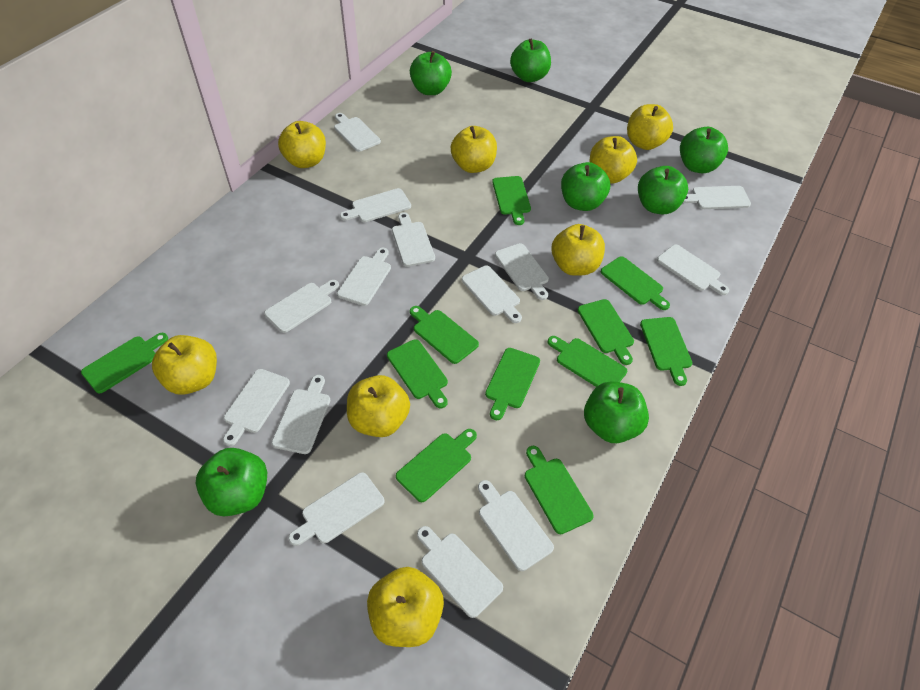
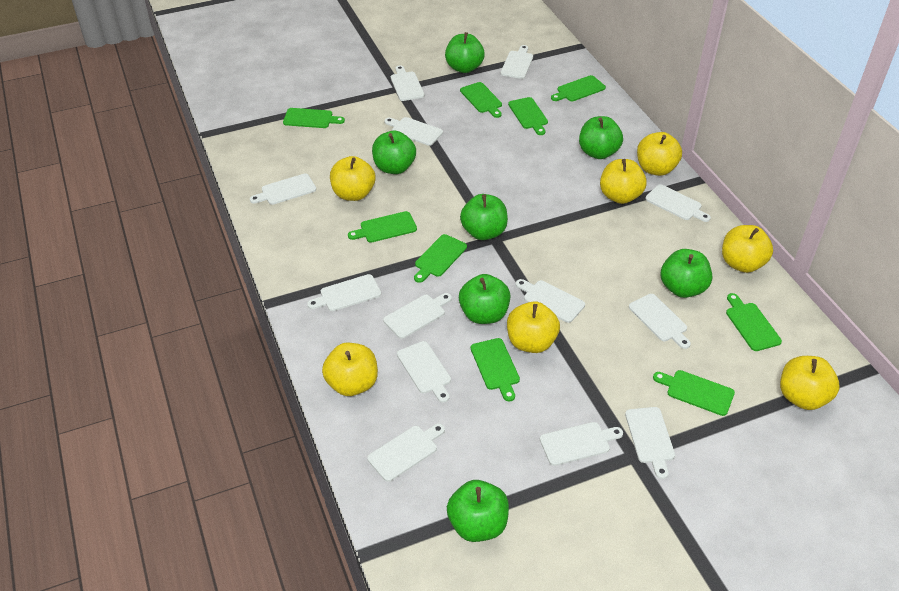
green cutting board: [81,333,168,393] [387,339,448,408] [396,429,477,502] [410,306,479,364] [485,348,540,420] [492,176,531,225] [525,446,594,534] [548,336,627,387] [578,299,634,365] [601,256,670,310] [640,317,692,386] = 11 -> [283,108,345,128] [348,211,417,242] [414,234,467,283] [460,82,502,118] [471,338,520,402] [508,97,548,135] [551,75,606,101] [653,370,735,416] [726,293,782,351] = 9
white cutting board: [223,369,290,446] [264,280,339,333] [272,375,330,454] [289,473,384,546] [334,113,381,152] [337,248,391,306] [340,188,411,222] [392,212,435,267] [417,526,503,618] [462,266,522,323] [478,480,554,571] [495,243,549,300] [657,244,729,295] [683,186,751,209] = 14 -> [250,174,316,205] [307,274,381,311] [368,424,445,482] [383,293,452,339] [384,117,443,146] [391,65,425,101] [397,341,451,403] [501,45,533,79] [516,279,585,323] [540,422,623,466] [625,407,675,479] [629,294,691,349] [645,184,711,222] = 13
yellow apple: [152,335,217,395] [278,121,326,168] [347,375,410,437] [367,567,444,647] [451,126,497,173] [552,224,605,276] [589,136,637,184] [627,104,673,150] = 8 -> [322,343,378,396] [330,156,375,201] [507,301,560,353] [600,159,646,204] [637,132,682,176] [722,225,773,273] [780,356,840,410] = 7

